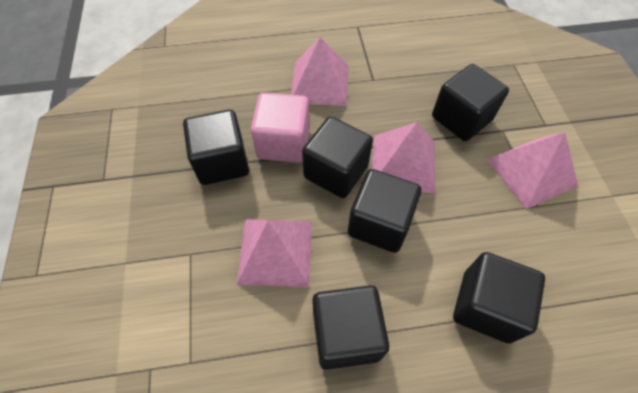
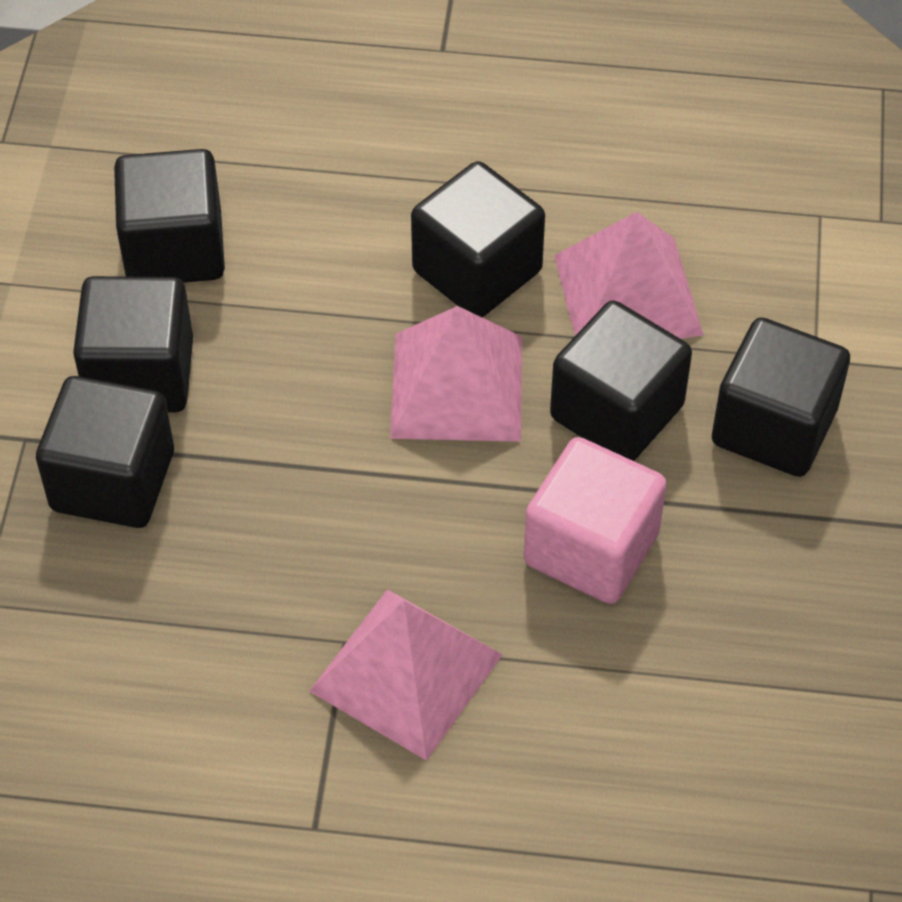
pink pyramid: [236,219,312,287] [291,37,348,106] [372,122,435,193] [487,132,578,209] = 4 -> [309,589,503,761] [390,306,522,442] [554,212,704,339] = 3

